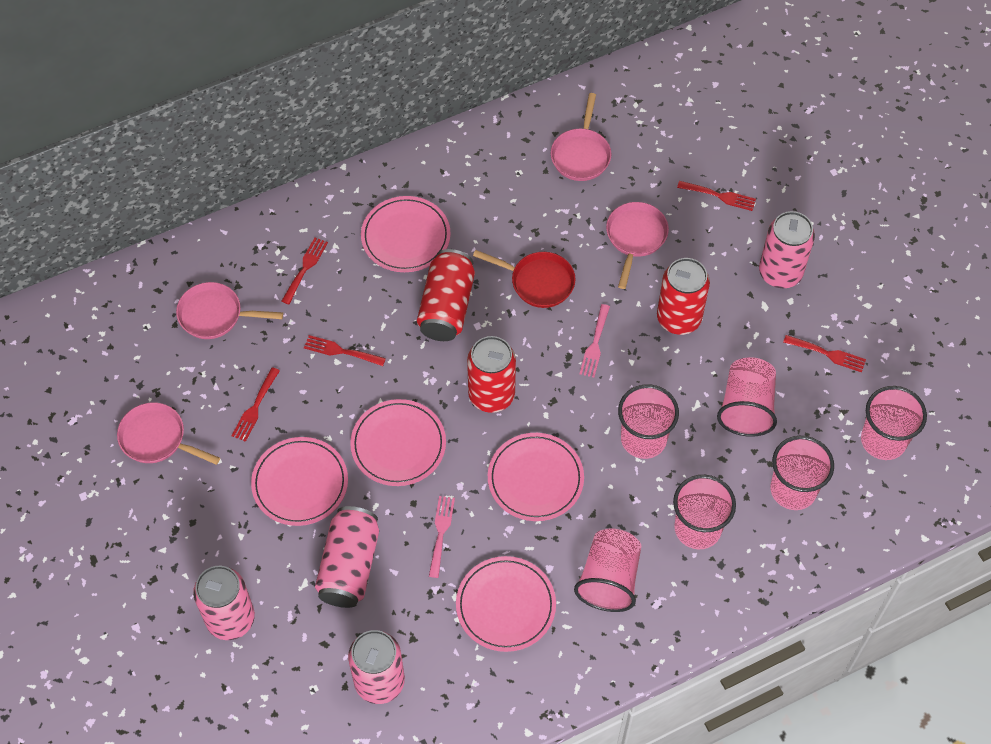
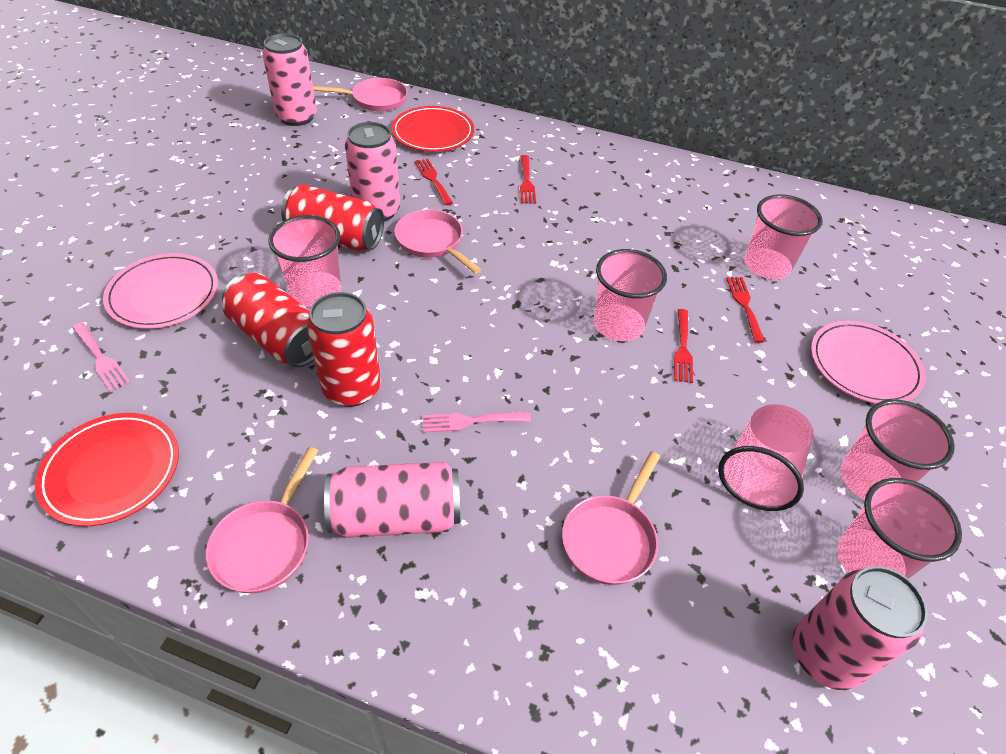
pink plate: [251,437,348,526] [350,399,446,486] [361,196,451,272] [456,556,556,652] [488,433,584,521] = 5 -> [103,253,218,329] [811,321,926,404] = 2
red fork: [231,367,280,442] [282,238,328,304] [304,335,386,366] [677,181,756,211] [783,335,866,372] = 5 -> [415,159,453,205] [520,155,536,204] [674,309,693,383] [726,277,765,343] = 4
red pan: [473,250,576,308] = 1 -> none = 0
red plate: none = 0 -> [35,413,179,526] [391,106,474,152] = 2

